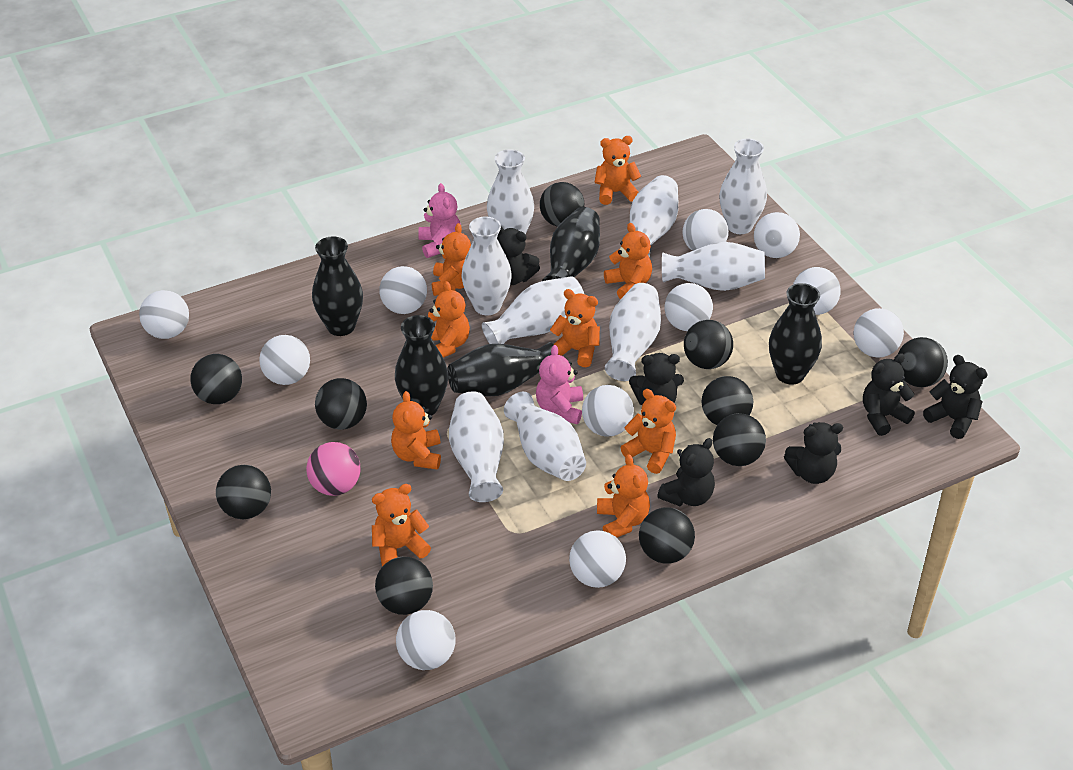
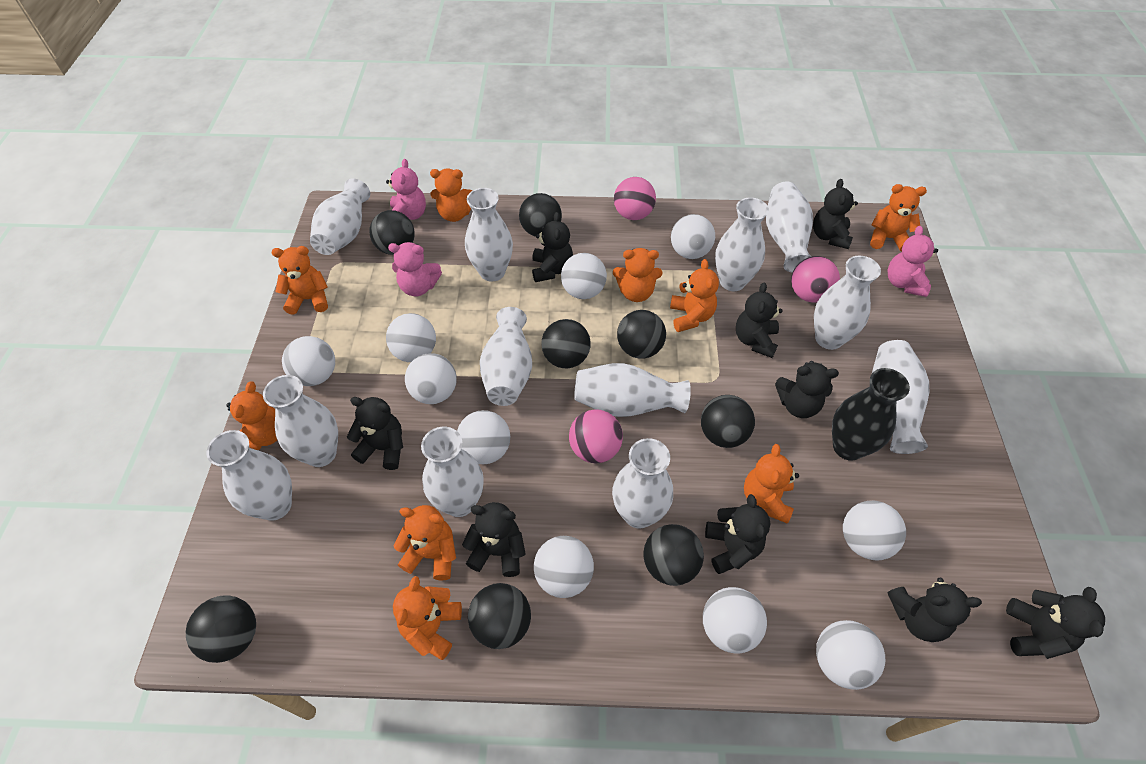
black ball: [190,354,242,404] [216,465,271,519] [315,378,367,430] [375,557,433,615] [540,182,584,227] [639,507,695,564] [684,320,733,369] [702,376,753,425] [713,413,766,466] [898,337,948,387] = 10 -> [186,595,256,663] [370,210,415,255] [468,583,531,649] [519,193,562,237] [541,319,591,369] [617,310,666,359] [643,524,704,586] [701,395,755,448] = 8
black teddy bear: [497,226,540,285] [629,353,684,405] [657,438,715,506] [784,422,843,484] [863,353,915,436] [923,355,988,439] = 6 -> [347,397,403,470] [462,502,526,577] [532,212,573,282] [705,494,770,574] [736,282,783,358] [775,361,839,418] [813,179,858,249] [887,578,982,642] [1006,587,1105,659] = 9
black vase: [312,236,363,336] [395,315,448,415] [447,342,554,397] [542,207,600,281] [769,283,822,385] = 5 -> [832,368,910,461] = 1
pink ball: [306,442,361,496] = 1 -> [569,409,623,463] [614,177,656,220] [791,256,840,302] = 3
pink teddy bear: [418,183,461,258] [536,345,583,424] = 2 -> [386,159,426,220] [388,242,442,296] [888,226,938,297] = 3
white ball: [139,290,189,339] [259,335,310,385] [379,266,427,314] [396,610,455,670] [569,530,626,588] [582,385,634,436] [665,283,713,331] [683,209,729,251] [754,212,800,258] [793,267,841,315] [853,308,904,357] = 11 -> [282,336,335,386] [386,313,436,362] [405,353,457,404] [457,410,510,464] [534,536,594,598] [561,253,607,299] [671,214,715,259] [703,587,767,653] [816,620,885,690] [843,501,906,560] = 10
white vase: [449,391,504,502] [462,217,512,315] [482,276,584,344] [487,149,534,237] [504,392,586,481] [605,283,661,381] [630,175,678,257] [662,242,765,291] [719,139,767,234] = 9 -> [206,430,292,521] [263,375,338,467] [310,178,370,255] [421,427,484,517] [465,188,513,282] [480,307,532,406] [574,363,691,417] [612,438,673,529] [715,198,769,291] [766,182,813,273] [814,256,881,350] [872,340,929,454] = 12

